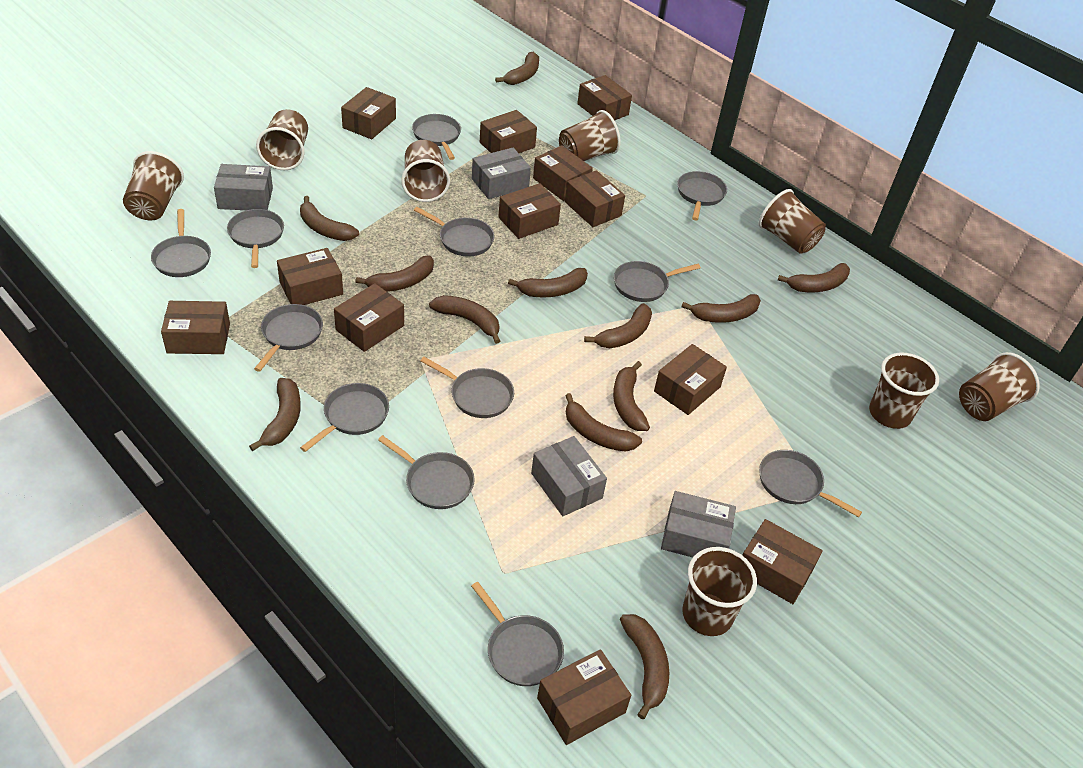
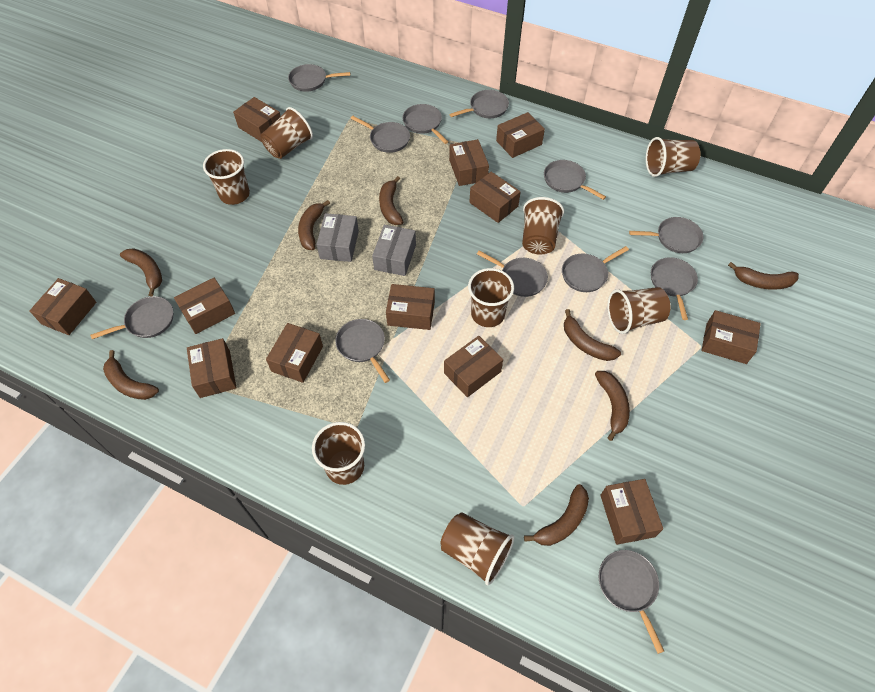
brown banana: [249,378,301,451] [300,196,359,241] [355,255,434,292] [429,295,500,344] [495,52,539,85] [508,268,588,297] [565,393,642,452] [584,303,652,348] [613,361,650,431] [620,614,669,719] [681,294,761,323] [778,263,850,292] = 12 -> [103,350,159,400] [120,248,162,296] [298,200,330,250] [379,176,403,225] [524,484,589,546] [564,309,621,361] [595,371,630,441] [728,262,799,290] = 8
grey box: [214,164,273,210] [472,148,531,199] [531,436,607,516] [661,491,736,557] = 4 -> [316,213,359,262] [372,225,416,276] = 2

